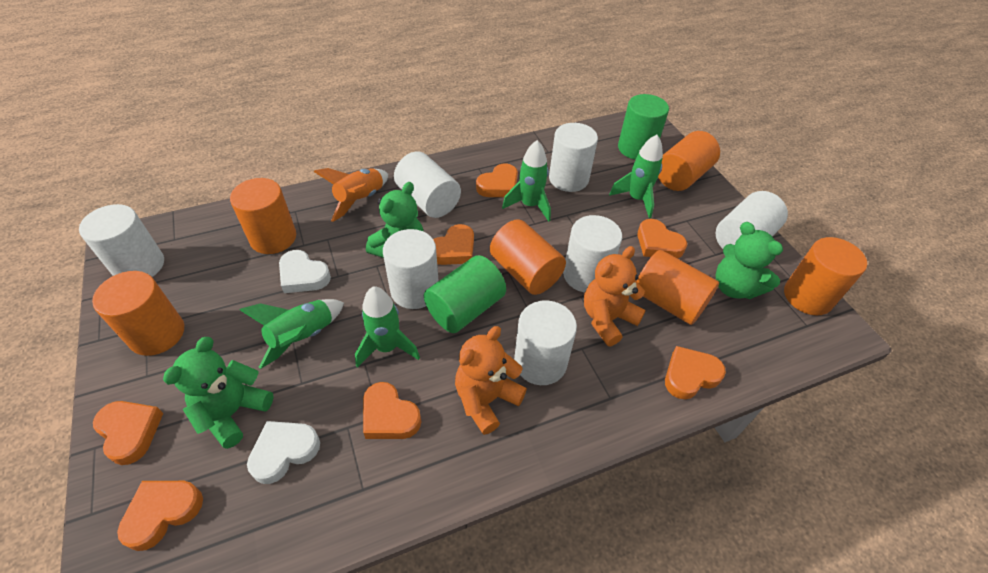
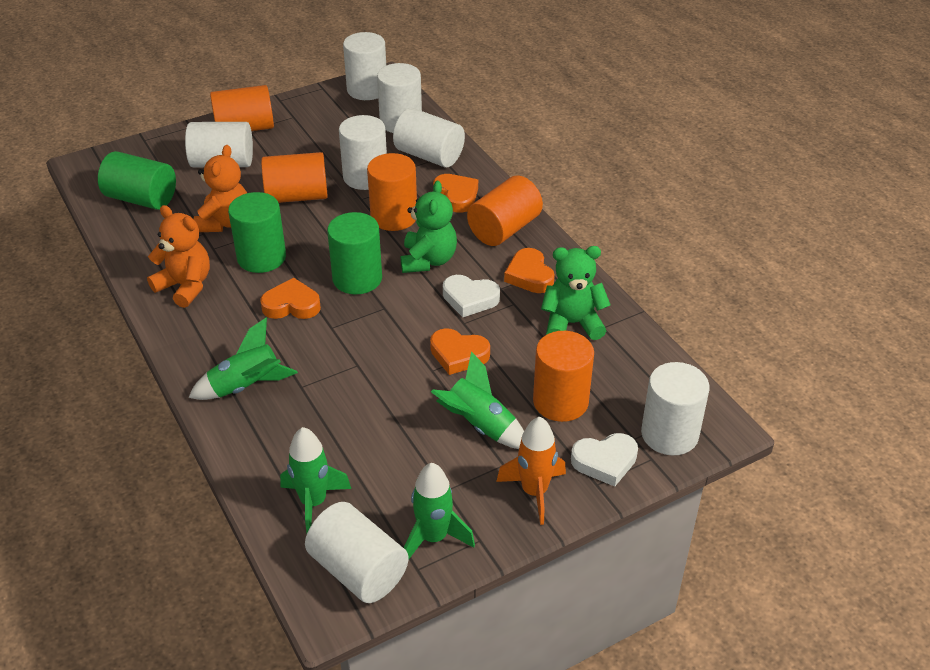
green cylinder: [424,255,506,333] [618,94,669,160] = 2 -> [98,151,176,210] [228,192,286,273] [327,212,382,295] = 3
green teddy bear: [163,337,274,449] [366,182,424,258] [715,222,783,299] = 3 -> [401,181,457,273] [541,246,610,340] = 2
orange cylinder: [92,271,184,356] [230,178,296,254] [490,219,566,295] [637,250,719,325] [658,131,720,191] [784,237,867,315] = 6 -> [210,85,274,131] [261,152,328,203] [367,153,417,231] [467,176,543,246] [533,331,594,422] = 5
orange heart: [93,401,163,465] [117,481,203,551] [363,382,421,439] [433,224,474,265] [476,163,518,197] [638,219,687,259] [665,346,726,399] = 7 -> [260,278,321,319] [430,328,490,375] [433,174,478,213] [504,248,555,293] = 4

